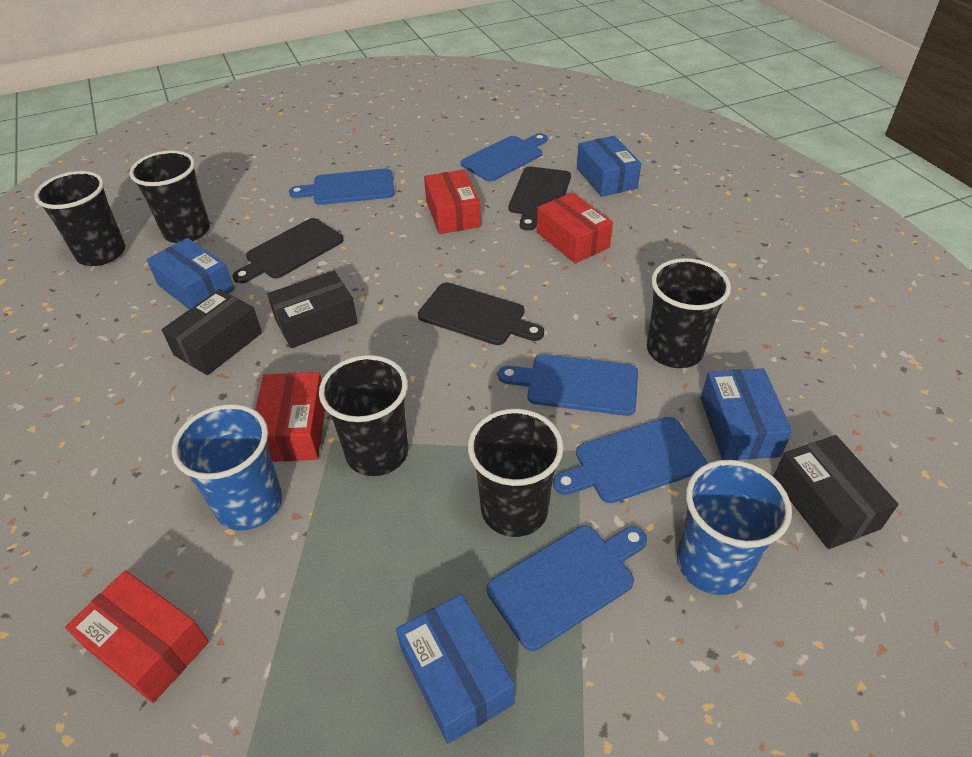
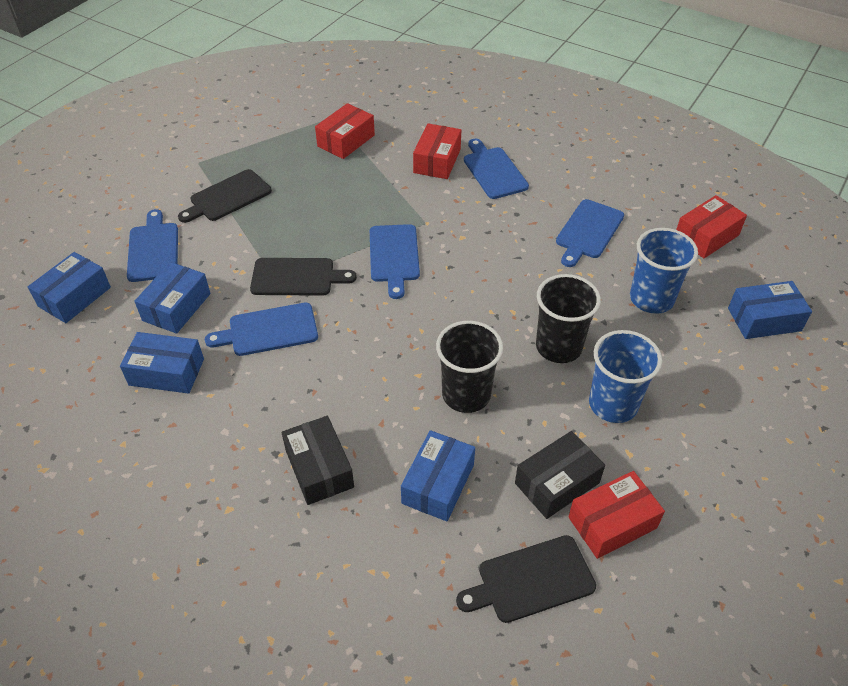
black box: [162,289,262,375] [267,270,358,348] [773,435,898,549] = 3 -> [282,416,354,505] [515,431,605,519] = 2
black cup: [34,171,125,266] [130,150,210,243] [319,355,408,476] [468,409,564,537] [647,258,731,368] = 5 -> [436,321,503,413] [536,274,601,363] = 2
blue box: [147,238,234,310] [396,594,515,744] [577,136,641,197] [701,368,792,460] = 4 -> [28,252,111,323] [120,332,204,394] [134,262,211,334] [401,430,475,522] [728,281,812,339] = 5

